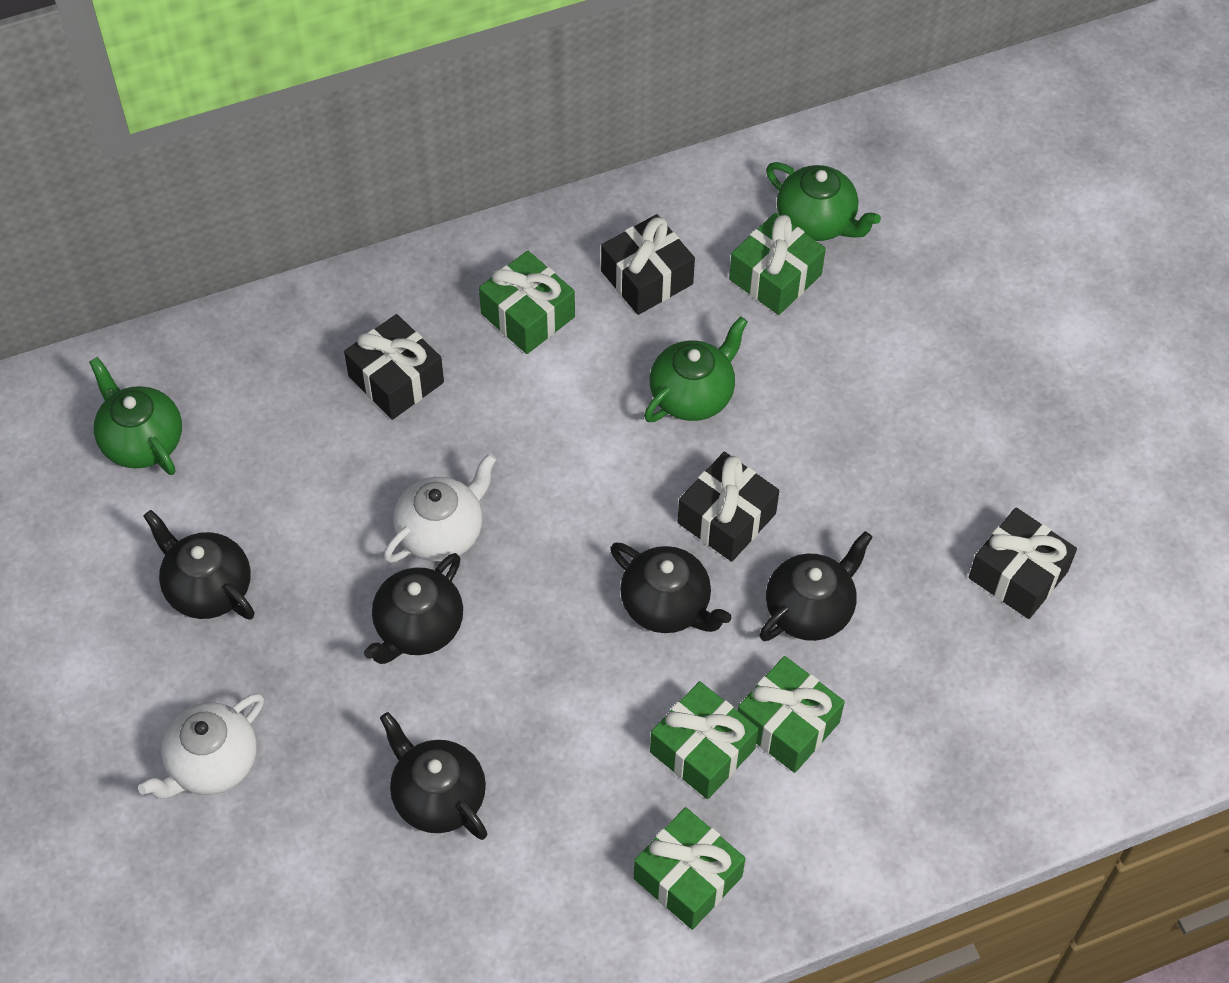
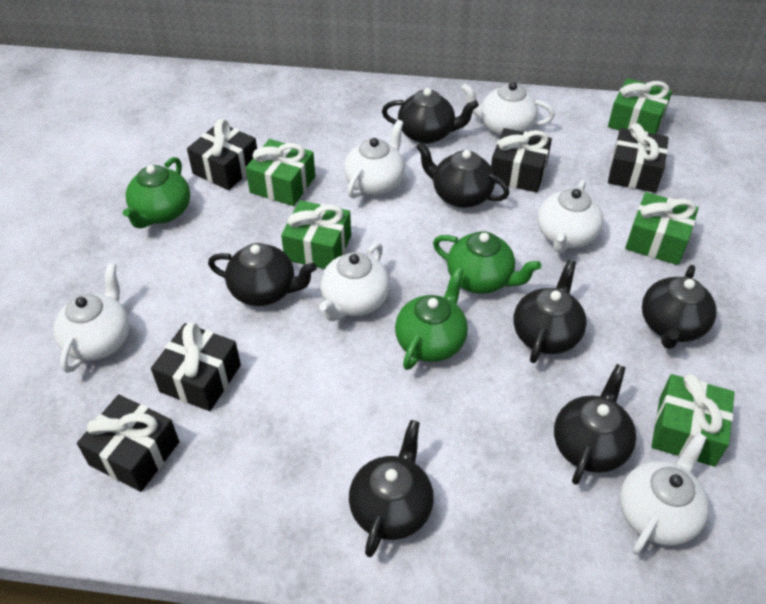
black gift: [344,314,444,420] [601,214,695,315] [677,452,779,562] [969,508,1077,619] = 4 -> [77,394,179,492] [151,322,241,411] [187,119,257,190] [491,128,552,192] [608,123,669,193] = 5
black teapot: [143,510,255,620] [364,553,463,664] [380,712,487,840] [610,542,732,633] [759,531,873,641] = 5 -> [208,243,317,306] [349,420,434,557] [382,88,479,144] [416,142,509,208] [514,260,587,363] [554,364,636,485] [642,265,717,349] = 7
white teapot: [138,693,264,799] [384,453,497,563] = 2 -> [53,263,130,373] [319,243,390,321] [344,120,405,198] [461,82,555,136] [538,180,604,253] [620,432,709,555] = 6

